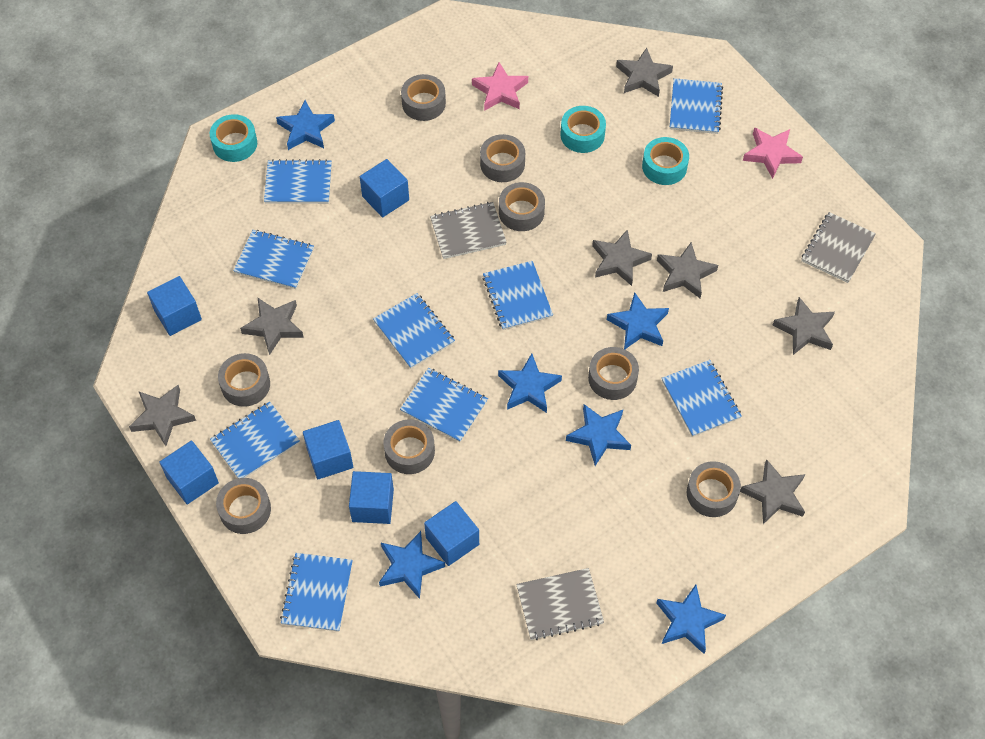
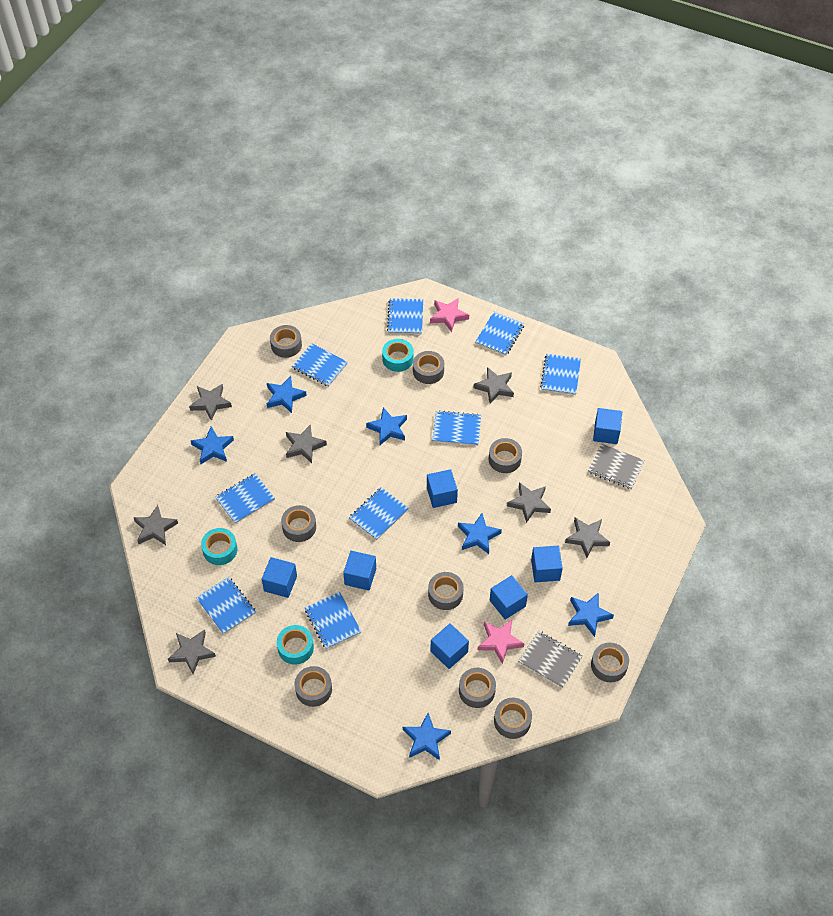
blue cube: [147,276,202,336] [159,440,219,505] [303,420,353,479] [349,471,394,524] [360,159,409,218] [424,501,479,566] = 6 -> [262,557,297,598] [343,551,376,590] [427,469,458,508] [430,623,469,669] [490,575,528,620] [531,546,563,582] [593,408,622,444] = 7
grey notebook: [430,202,507,259] [516,568,604,640] [801,212,876,283] = 3 -> [519,631,582,688] [588,444,645,489] = 2
grey tape: [216,478,271,534] [218,353,270,407] [383,419,435,474] [401,74,446,121] [480,134,525,182] [499,182,545,231] [588,347,639,400] [687,461,741,517] = 8 -> [270,325,302,358] [281,505,316,542] [294,666,332,707] [413,351,444,384] [428,572,463,610] [459,668,496,708] [489,438,522,473] [494,698,532,739] [591,643,629,682] = 9

